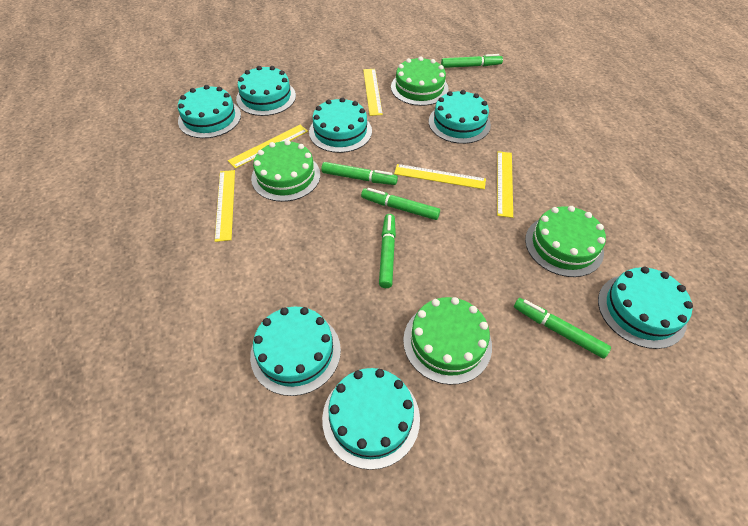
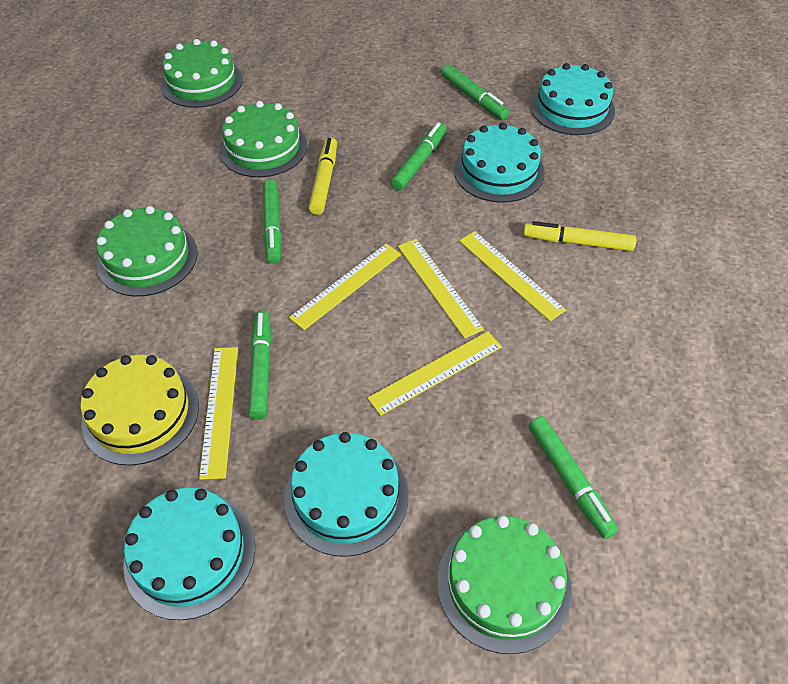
turquoise cake: [178,85,241,138] [236,66,296,116] [250,307,341,396] [309,97,372,153] [322,368,420,470] [429,90,491,144] [598,267,693,349] = 7 -> [123,488,255,620] [284,432,409,557] [454,123,545,203] [530,63,615,135] = 4
yellow cake: none = 0 -> [80,355,199,465] = 1
yellow marker: none = 0 -> [309,137,337,215] [523,221,636,251] = 2

